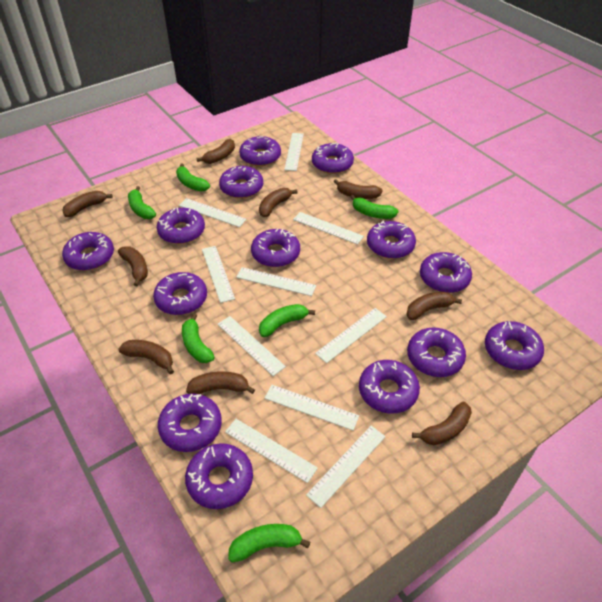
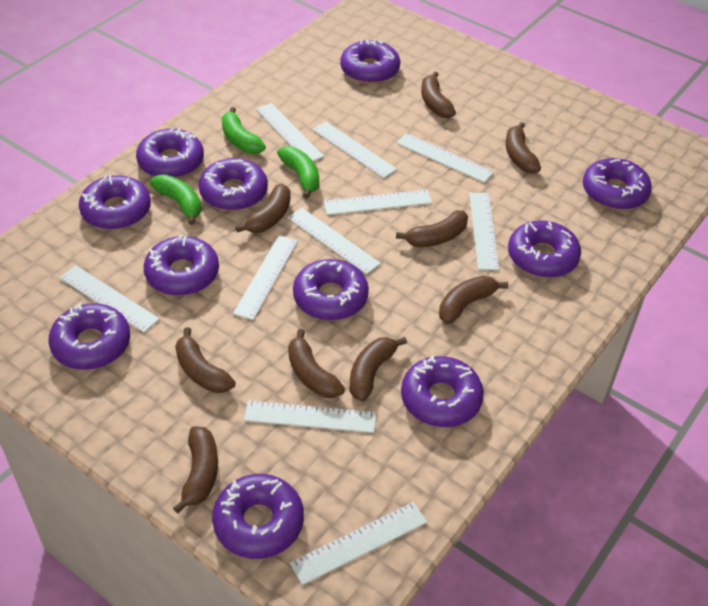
green banana: [128,186,156,219] [176,163,210,191] [182,313,215,363] [228,524,310,562] [259,304,315,337] [350,195,398,219] = 6 -> [150,174,202,225] [222,107,266,154] [277,146,319,199] = 3
purple donut: [62,232,114,271] [153,272,207,315] [157,207,205,244] [158,393,222,452] [185,443,253,509] [219,166,263,198] [239,136,281,166] [251,229,300,267] [312,143,354,174] [359,360,420,414] [367,221,416,259] [407,328,466,377] [420,252,472,293] [485,321,544,370] = 14 -> [48,303,130,370] [79,175,151,230] [136,128,204,178] [143,235,219,296] [199,158,268,211] [212,474,304,559] [293,259,369,320] [340,39,400,84] [401,355,484,427] [508,220,581,278] [583,158,652,210] = 11

